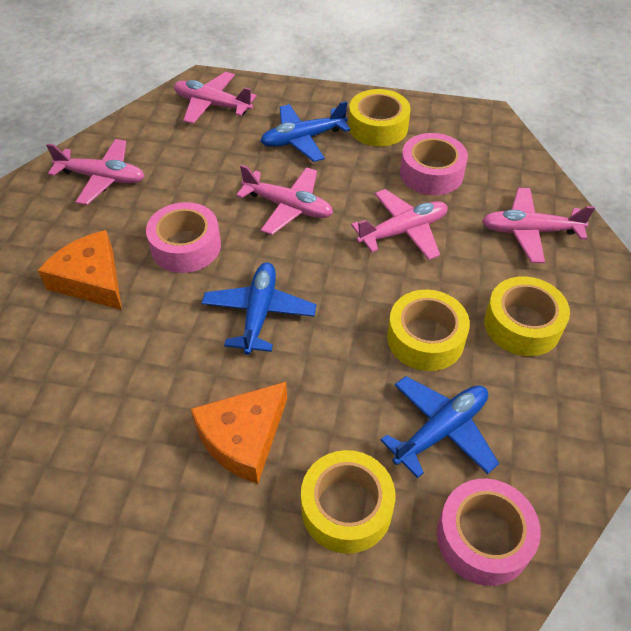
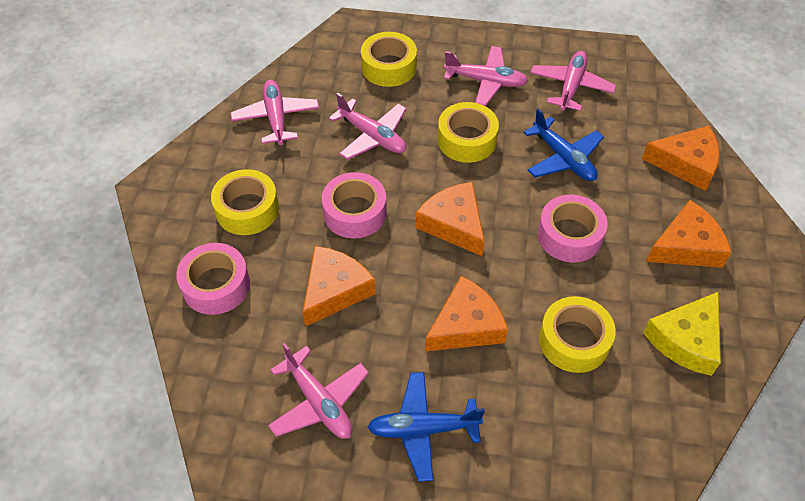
blue plane: [202,262,316,355] [260,101,351,162] [381,376,499,478] = 3 -> [368,372,485,482] [523,108,604,181] = 2
orange cheese: [38,230,122,310] [191,382,287,484] = 2 -> [303,246,376,327] [416,182,485,256] [425,276,508,351] [642,126,720,191] [646,200,731,268] = 5
yellow cheese: none = 0 -> [643,292,721,376] = 1

